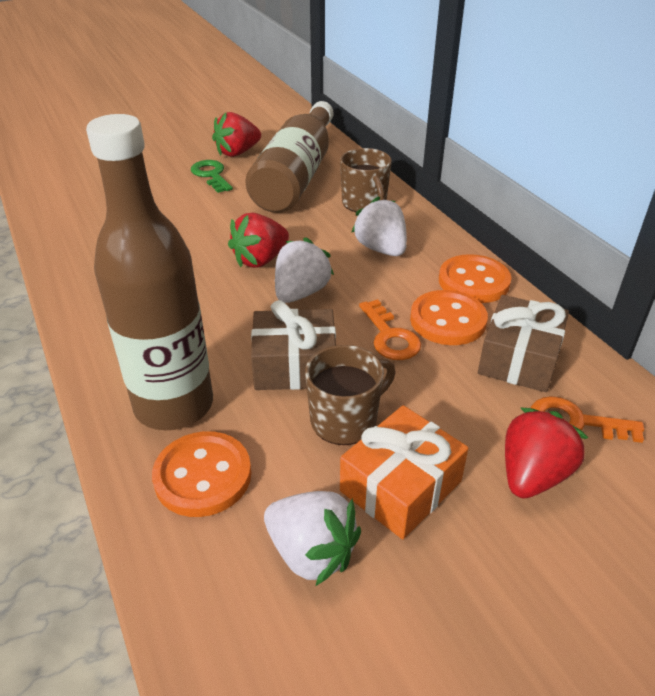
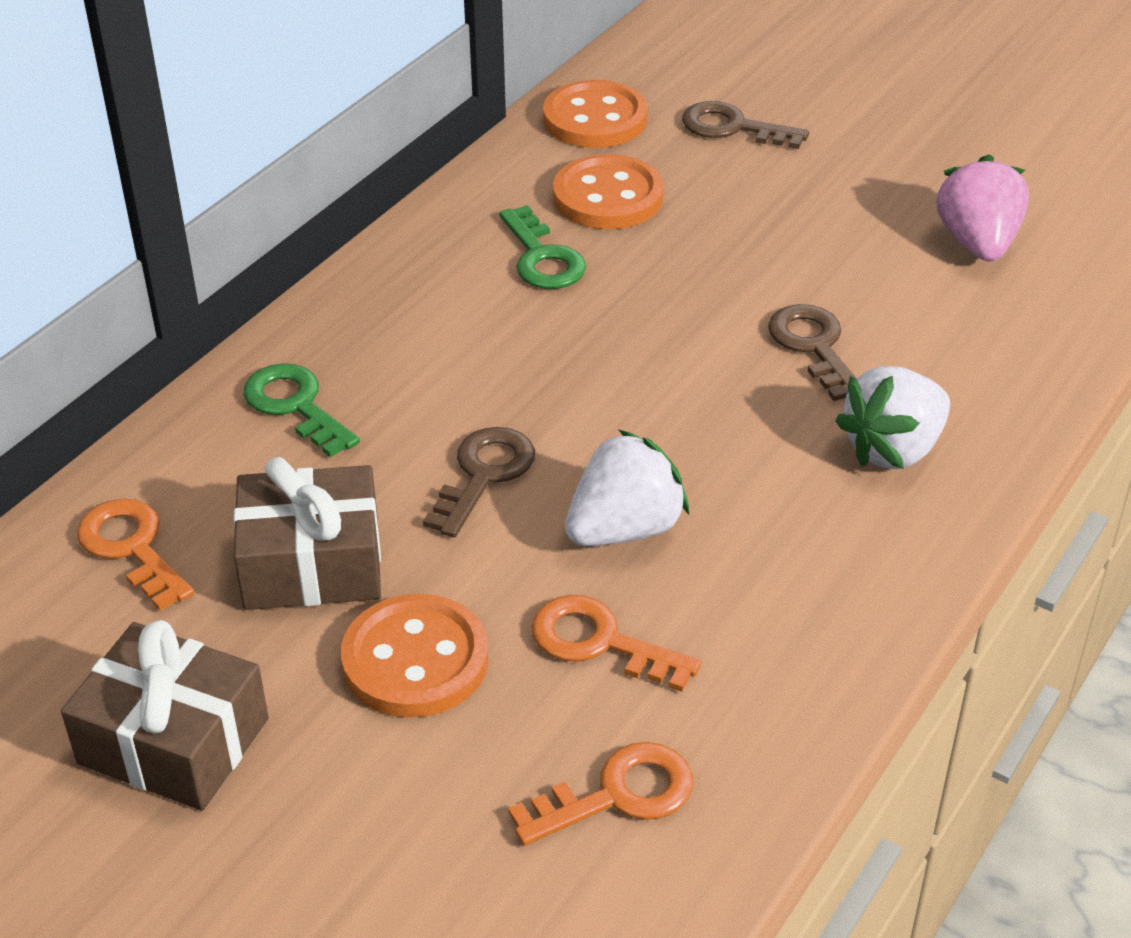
brown bottle: [86,114,213,430] [245,101,334,213] = 2 -> none = 0
brown key: none = 0 -> [423,427,535,537] [682,101,809,149] [768,304,857,401] = 3
brown mug: [305,345,395,445] [340,148,392,212] = 2 -> none = 0
green key: [191,160,233,193] = 1 -> [243,363,360,457] [499,205,586,289] = 2
orange gift: [340,405,468,539] = 1 -> none = 0
orange key: [359,299,421,360] [531,396,644,443] = 2 -> [76,498,194,611] [508,742,694,846] [531,595,701,692] = 3
pink strawberry: none = 0 -> [936,155,1029,261] = 1
red strawberry: [212,112,261,157] [228,213,289,268] [505,408,588,499] = 3 -> none = 0
white strawberry: [264,491,361,586] [275,237,334,303] [351,196,407,256] = 3 -> [565,429,689,546] [835,366,950,469] = 2

